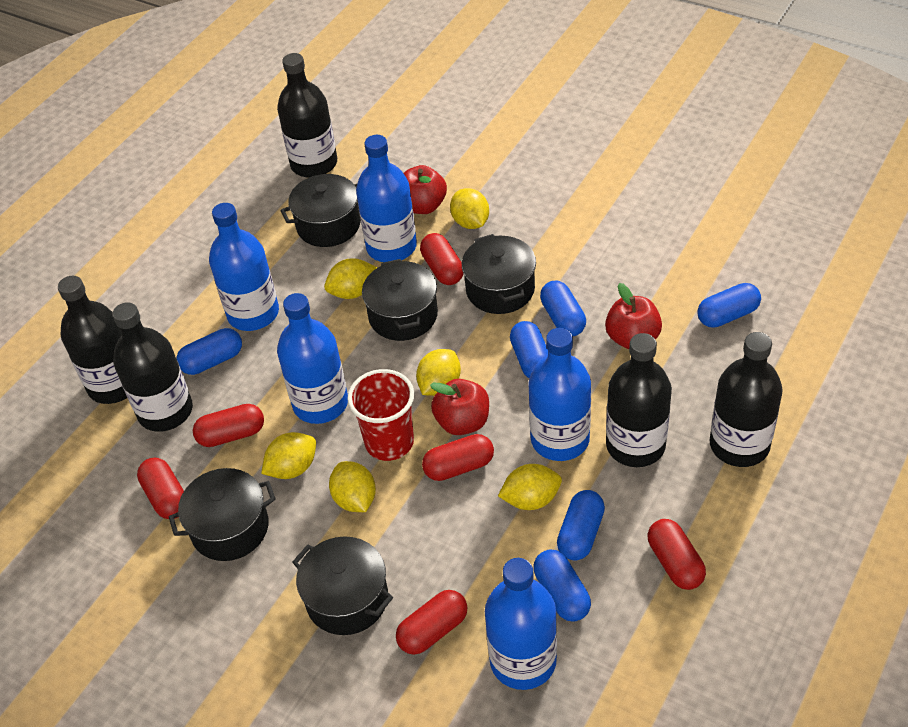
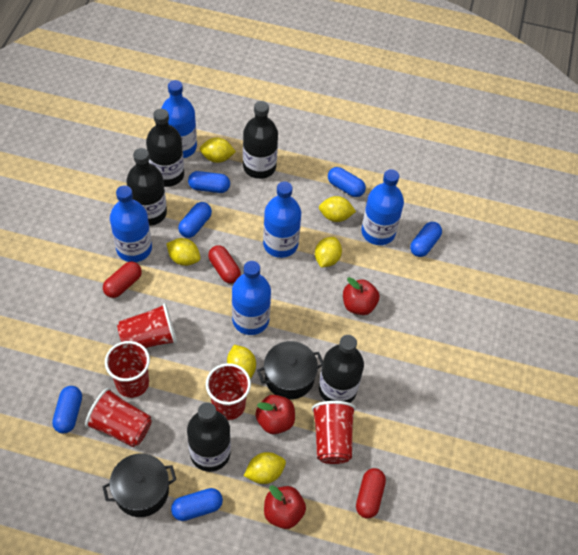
black pot: [169,468,276,561] [280,174,361,247] [292,536,393,635] [362,259,438,341] [462,234,536,314] = 5 -> [102,454,176,517] [257,341,323,399] = 2
red capsule: [137,458,184,519] [193,404,264,447] [396,590,467,655] [420,233,463,285] [422,434,494,481] [648,519,706,590] = 6 -> [103,262,142,298] [208,245,241,284] [356,468,386,518] = 3
red cup: [347,369,414,461] = 1 -> [85,388,152,447] [105,341,150,398] [117,303,177,348] [206,363,251,420] [312,401,356,464] = 5

